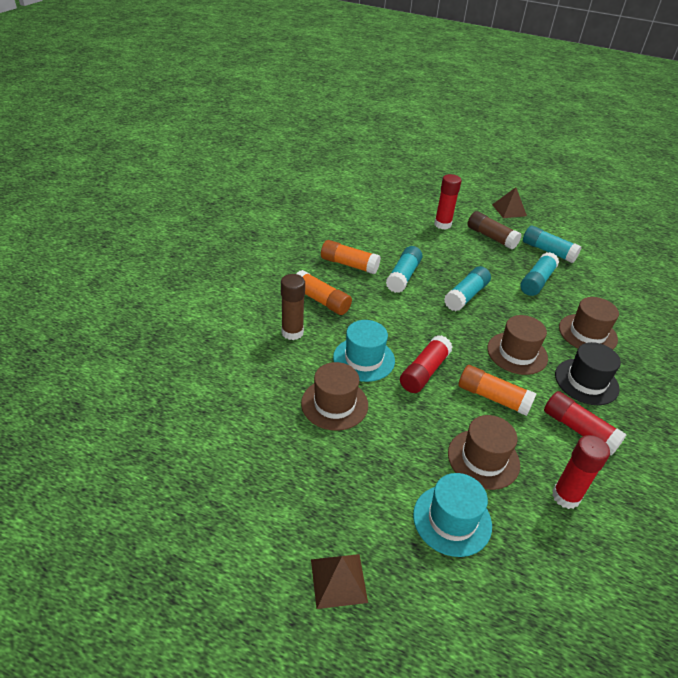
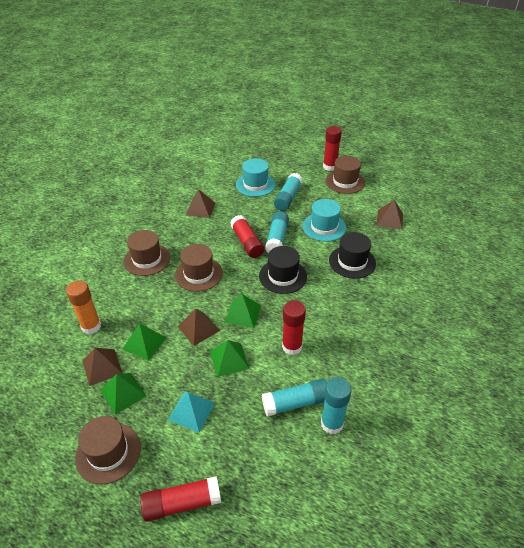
black hat: [555,342,621,405] = 1 -> [259,246,307,294] [329,232,376,279] = 2
brown glue stick: [281,274,305,340] [468,211,521,250] = 2 -> none = 0
brown pyramid: [311,554,368,609] [492,187,527,218] = 2 -> [83,348,123,386] [177,309,220,346] [185,189,215,218] [376,200,403,229] = 4
green pyramid: none = 0 -> [100,373,146,415] [123,323,167,361] [210,340,249,377] [224,294,261,328] = 4
orange glue stick: [296,270,352,315] [321,240,381,274] [459,365,537,416] = 3 -> [66,280,101,334] = 1
turquoise pyramid: none = 0 -> [168,392,215,433] = 1

